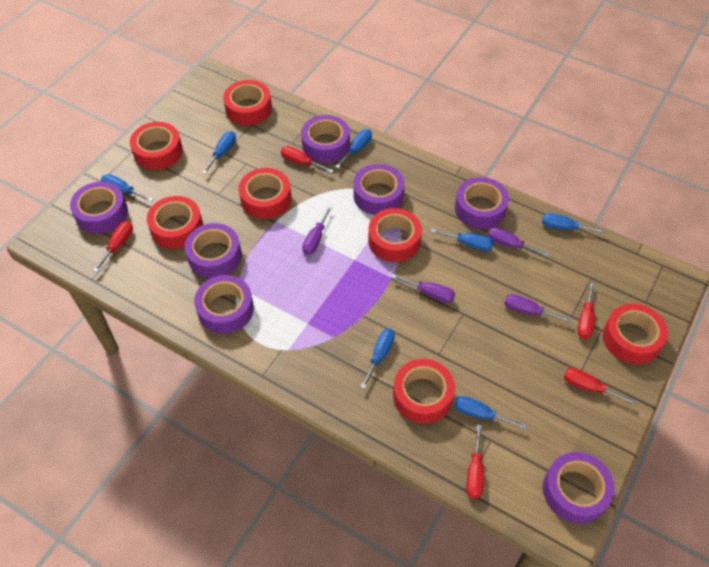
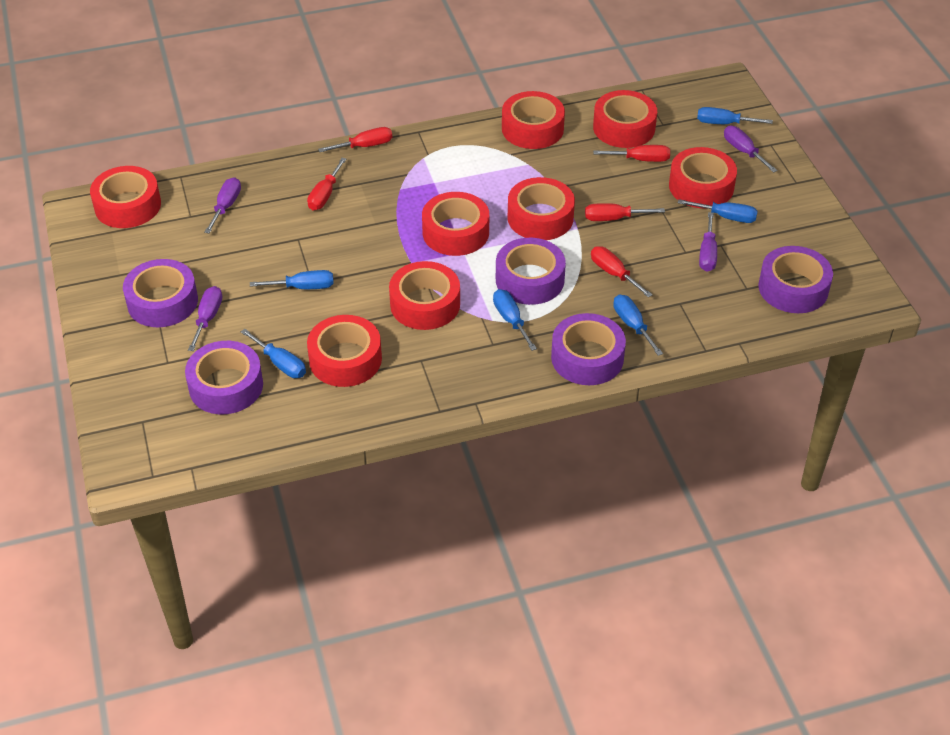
blue screwdriver: [101,174,153,202] [202,131,236,174] [335,129,372,169] [361,329,395,389] [431,229,494,251] [454,396,527,429] [542,213,606,233] = 7 -> [241,329,306,378] [250,270,334,289] [493,289,537,351] [613,295,663,356] [678,199,758,223] [697,107,773,124] = 6
purple tape: [70,182,128,234] [185,223,242,278] [194,275,254,334] [301,115,350,163] [353,164,405,215] [455,177,509,229] [543,452,615,524] = 7 -> [123,259,198,327] [185,341,263,414] [496,238,566,305] [551,313,626,385] [758,246,833,313] = 5
red tape: [130,122,183,170] [147,196,203,249] [223,80,272,126] [239,168,291,219] [368,208,422,262] [393,359,455,424] [603,304,668,364] = 7 -> [90,166,161,228] [307,315,382,387] [389,261,460,330] [422,192,489,256] [502,91,565,149] [508,177,575,240] [593,90,657,148] [669,147,737,209] = 8

